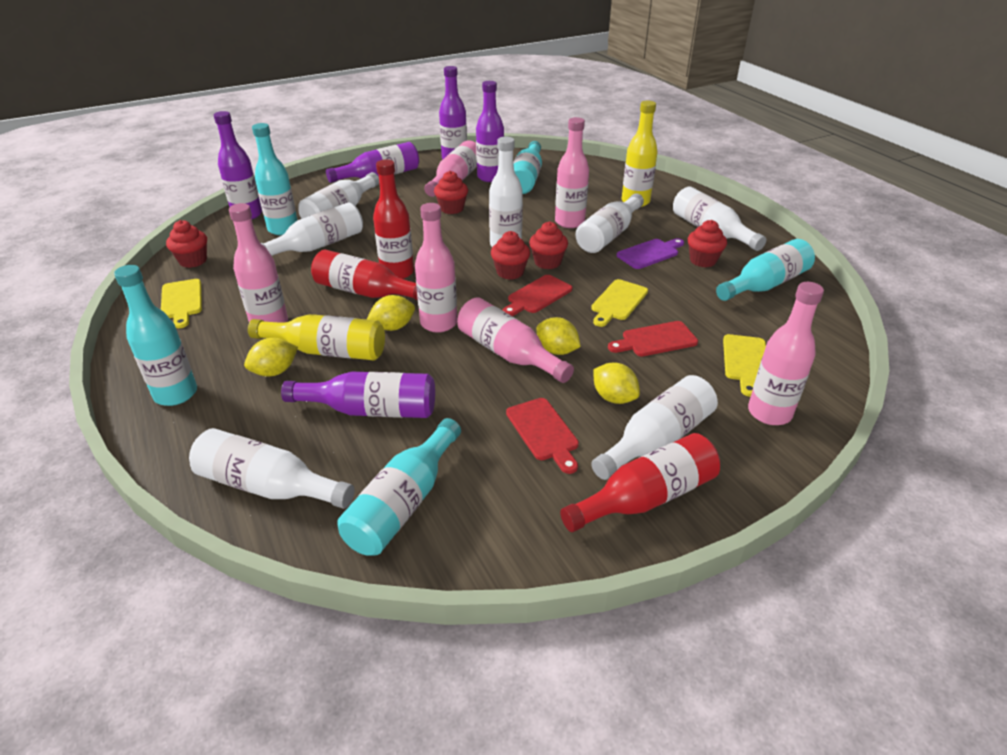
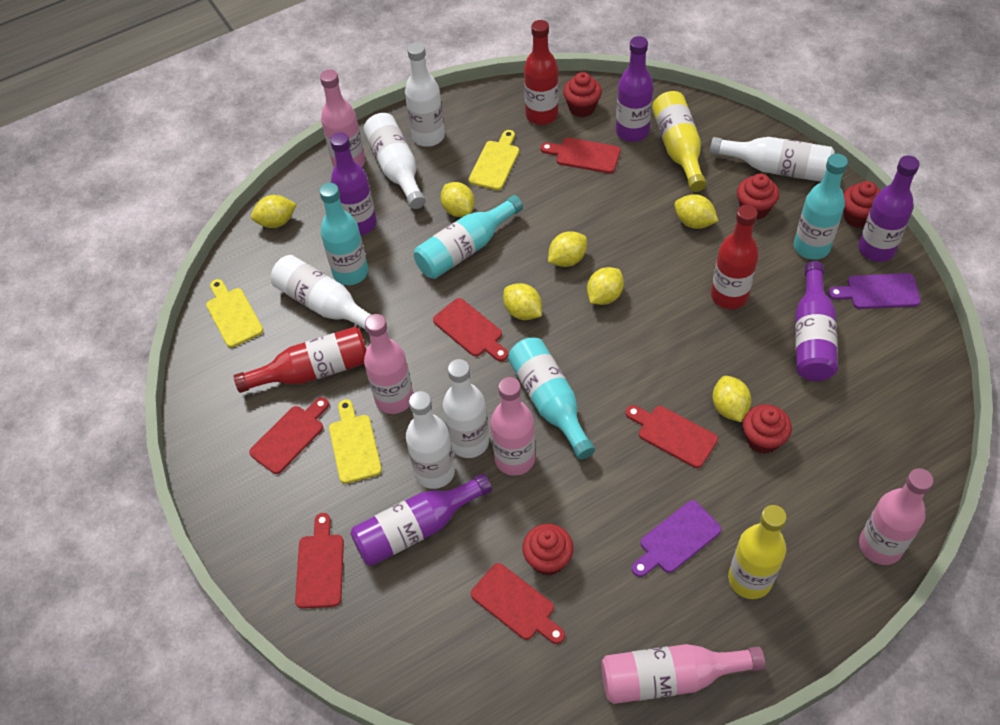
pink bottle: [229,203,288,322] [415,203,457,333] [424,140,477,197] [457,297,574,383] [555,117,589,228] [748,282,824,425] = 6 -> [320,70,365,167] [364,314,413,414] [491,377,535,476] [601,644,765,704] [859,468,933,565] = 5
purple cutting board: [616,238,684,269] = 1 -> [632,500,721,577] [828,273,921,309] = 2
red cutting board: [503,275,572,316] [506,398,579,474] [608,321,698,357] = 3 -> [249,397,329,474] [295,513,344,609] [433,298,508,361] [471,563,565,644] [540,138,621,173] [626,405,718,468] = 6
turquoise bottle: [114,265,197,406] [252,123,297,235] [337,418,461,556] [513,141,542,194] [716,239,815,301] = 5 -> [319,183,368,285] [414,195,523,279] [508,337,595,460] [794,154,848,260] = 4
white bottle: [189,428,355,509] [261,202,363,256] [298,172,379,219] [489,137,523,247] [576,193,644,253] [591,375,718,480] [673,186,767,251] = 7 -> [271,255,371,332] [363,113,426,209] [405,42,445,147] [406,391,455,489] [443,359,489,458] [710,137,835,182] = 6
yellow lemon: [244,338,298,377] [367,295,415,331] [536,317,581,355] [593,363,640,404] = 4 -> [251,195,297,228] [440,182,475,217] [503,283,542,320] [548,231,587,267] [587,267,624,305] [674,194,718,229] [712,376,751,422] = 7

